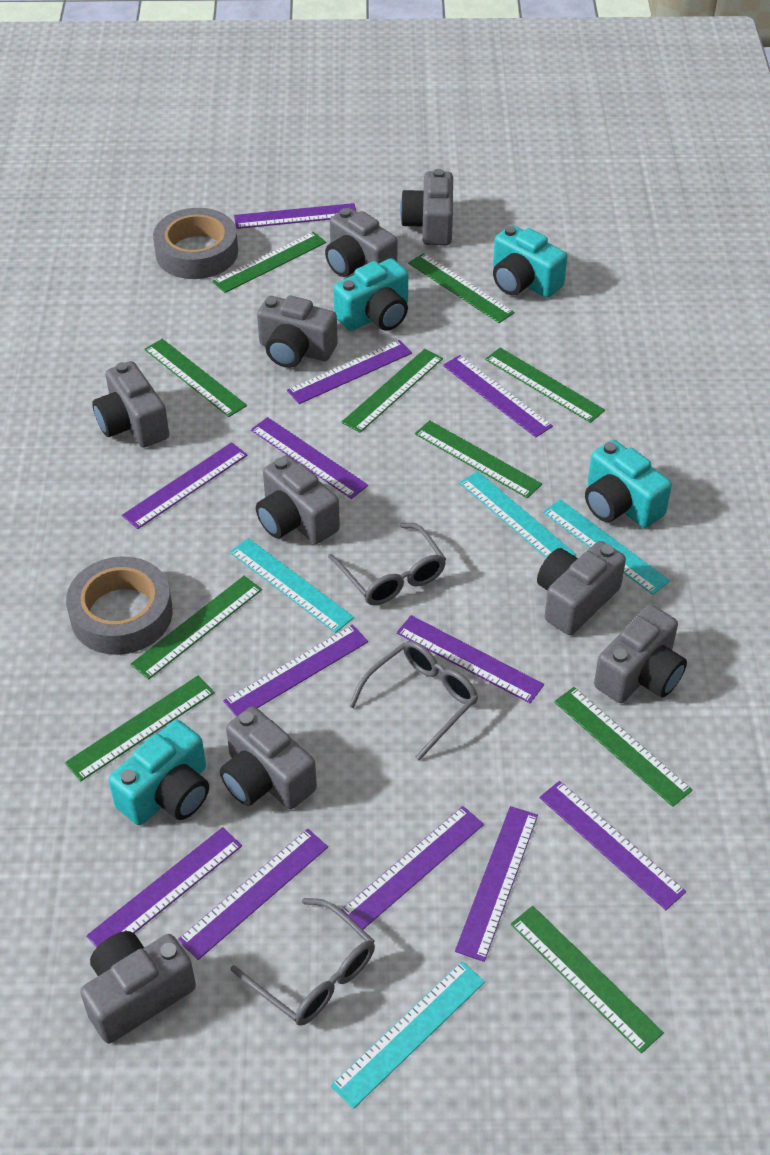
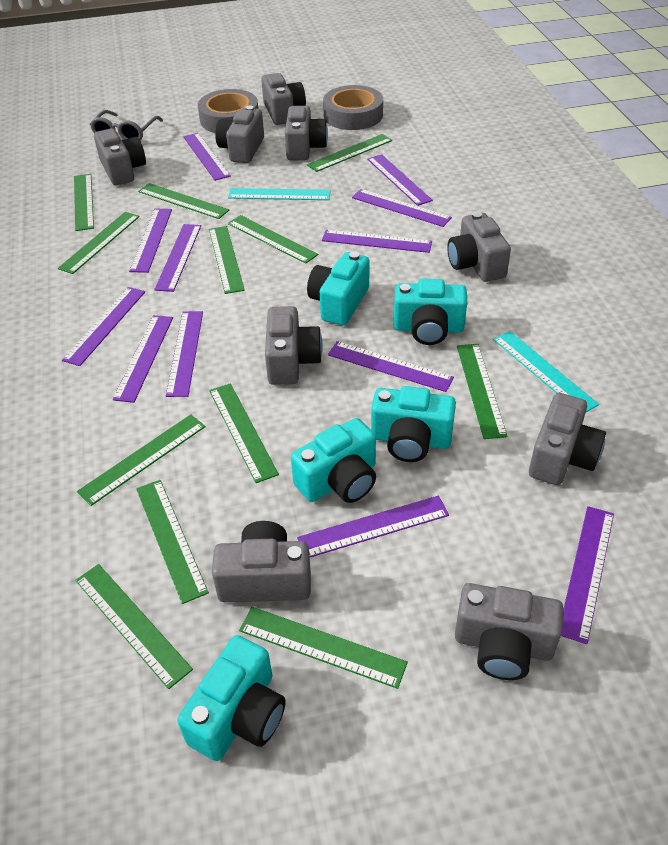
green ruler: [65,676,214,781] [131,576,262,679] [144,339,247,417] [212,232,326,293] [342,349,443,433] [408,253,514,323] [415,420,542,498] [485,347,605,423] [511,906,664,1053] [554,687,692,807] = 10 -> [58,212,140,274] [74,174,94,231] [75,564,193,689] [77,414,206,506] [136,480,209,604] [138,183,229,219] [209,226,245,294] [209,383,279,483] [228,215,319,264] [239,607,408,689] [307,134,392,172] [457,344,508,439] = 12
grey glasses: [231,898,375,1025] [328,523,446,605] [349,641,478,761] = 3 -> [90,110,163,141] = 1
turquoise camera: [109,720,209,825] [333,258,408,331] [493,225,567,298] [585,440,672,528] = 4 -> [177,635,286,761] [291,418,376,503] [307,251,369,325] [371,386,456,462] [394,278,467,345] = 5
turquoise ruler: [230,538,354,633] [331,961,485,1109] [459,471,576,558] [543,499,670,595] = 4 -> [228,188,331,200] [493,331,599,412] = 2

